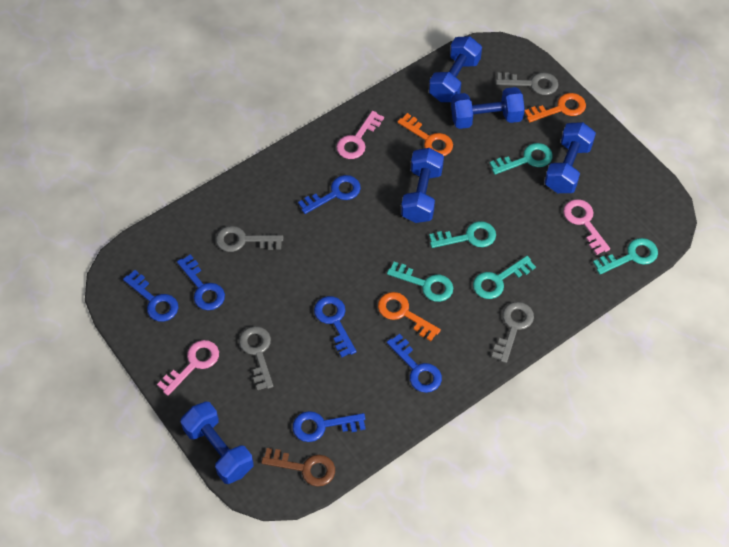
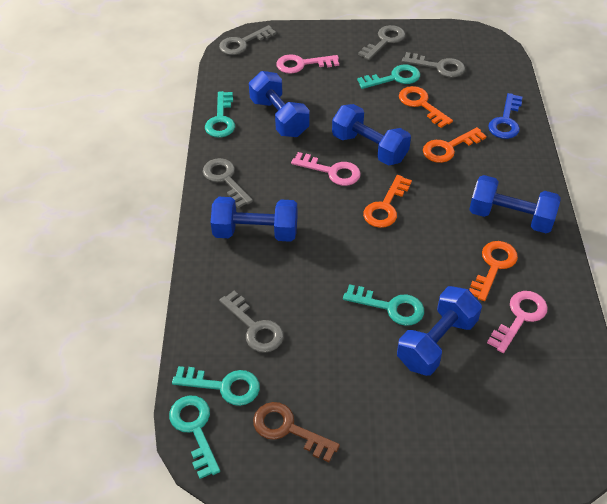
blue key: [123,270,178,322] [177,254,225,310] [293,411,365,442] [298,175,361,214] [314,296,357,357] [387,334,442,393] = 6 -> [488,93,522,139] = 1
grey key: [216,226,283,252] [239,326,274,390] [492,302,534,363] [496,72,559,95] = 4 -> [203,158,253,208] [219,25,276,55] [219,291,284,353] [358,25,405,60] [402,52,465,77] = 5
orange key: [378,292,441,341] [398,113,453,156] [524,93,586,122] = 3 -> [363,175,412,228] [399,86,453,128] [423,127,487,163] [469,241,518,301] = 4

